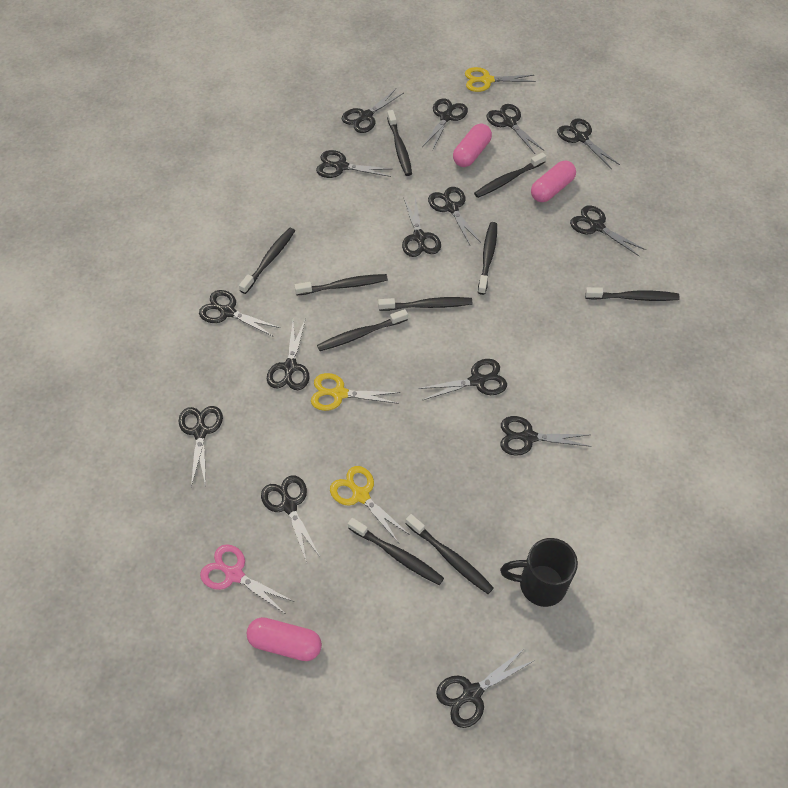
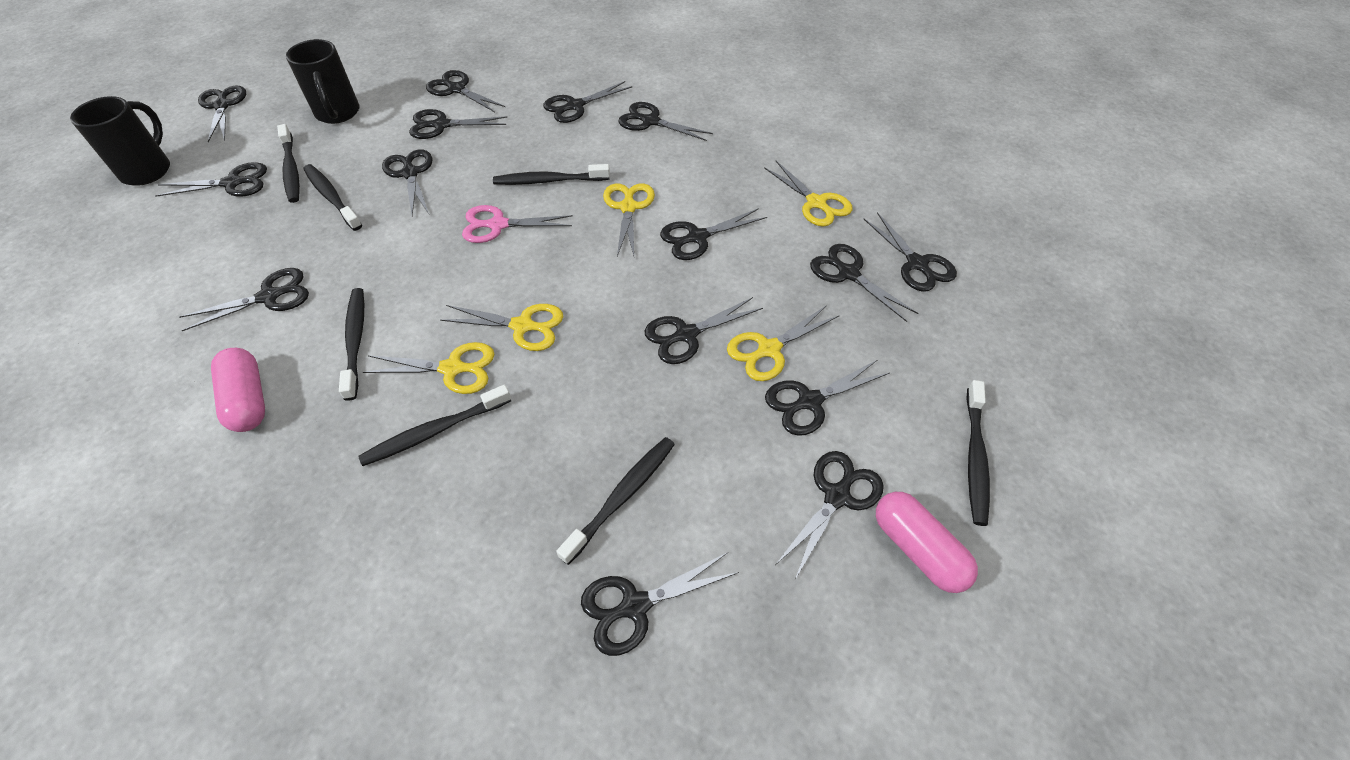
black mug: [500,538,578,607] = 1 -> [70,96,170,186] [286,39,359,124] = 2
black toothbrush: [239,228,295,294] [294,274,388,295] [317,309,408,351] [348,518,444,585] [378,297,472,311] [387,110,412,176] [406,514,494,594] [474,152,546,198] [478,222,497,295] [585,287,680,301] = 10 -> [277,124,300,203] [303,164,362,231] [339,288,364,401] [358,385,511,466] [493,164,610,185] [556,437,675,565] [966,380,990,526] = 7
pink capsule: [246,617,322,661] [453,124,492,167] [531,161,576,202] = 3 -> [211,348,265,432] [876,492,978,593] = 2
yellow scissors: [311,373,400,411] [330,466,410,543] [465,67,536,92] = 3 -> [363,342,494,394] [440,304,563,351] [603,183,655,256] [727,305,840,381] [764,161,852,227] = 5

